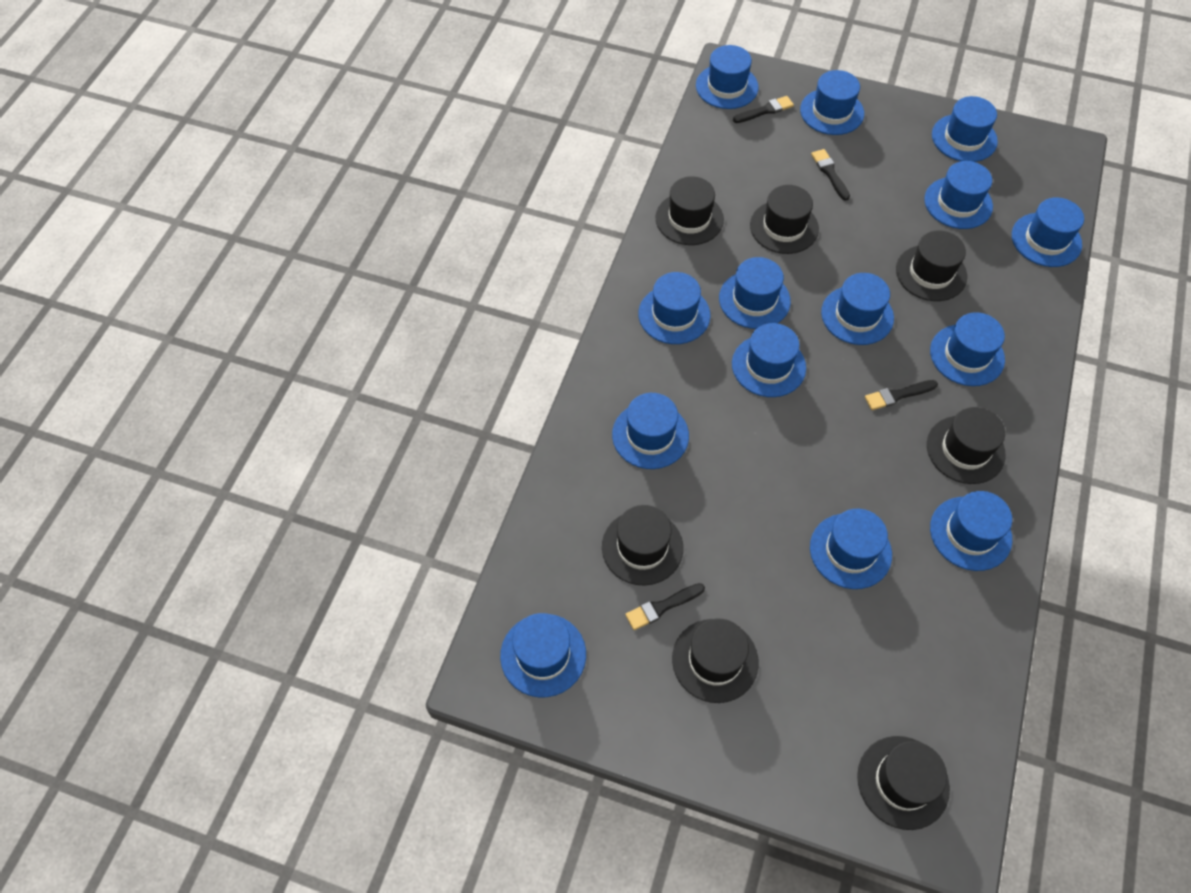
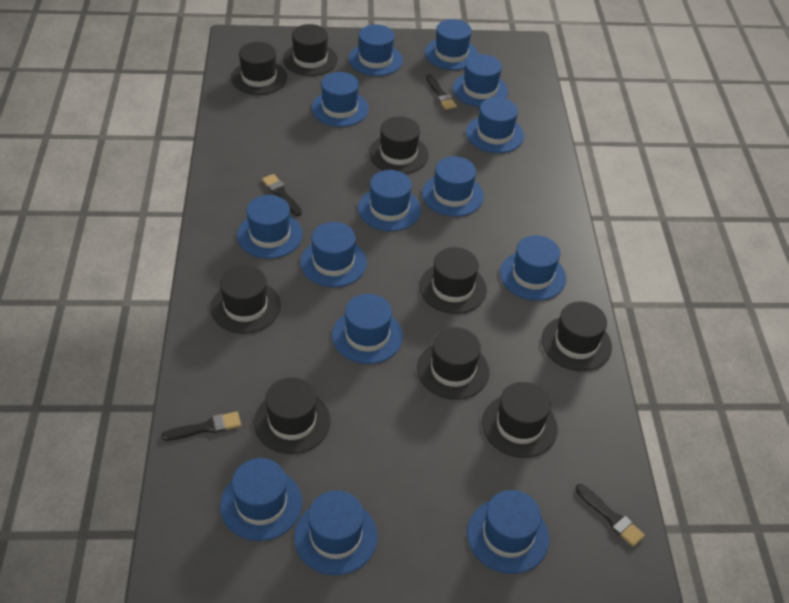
black hat: [602,505,683,585] [656,176,724,245] [672,618,758,703] [750,185,819,254] [857,736,950,830] [896,230,967,301] [927,407,1006,484] = 7 -> [210,265,281,334] [231,42,287,95] [254,377,331,454] [283,24,338,76] [369,116,429,174] [417,327,489,400] [419,247,487,314] [482,382,558,458] [542,301,612,371] = 9

